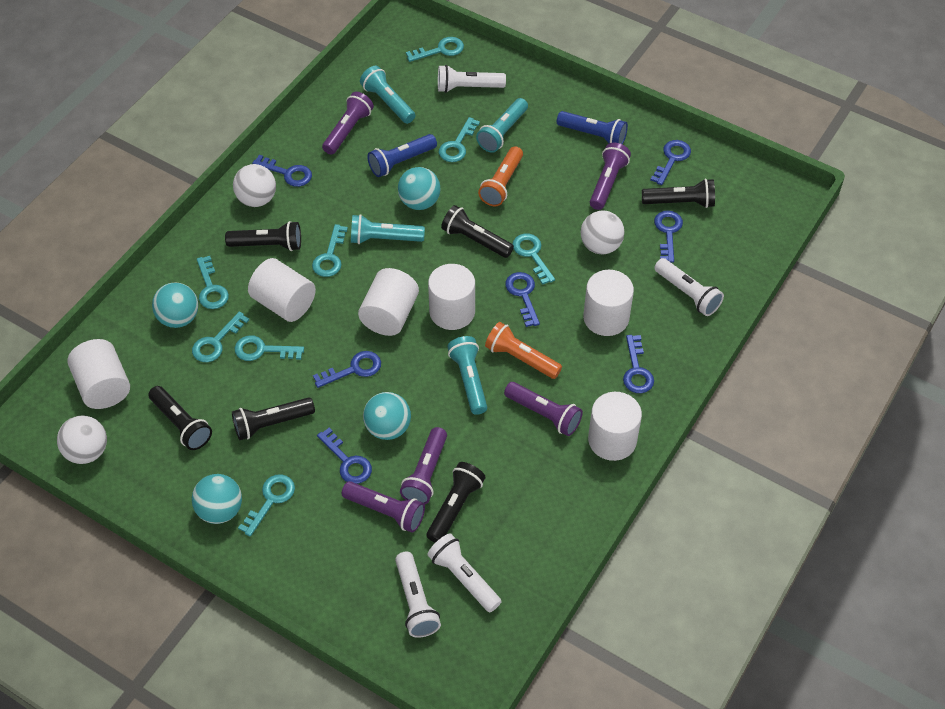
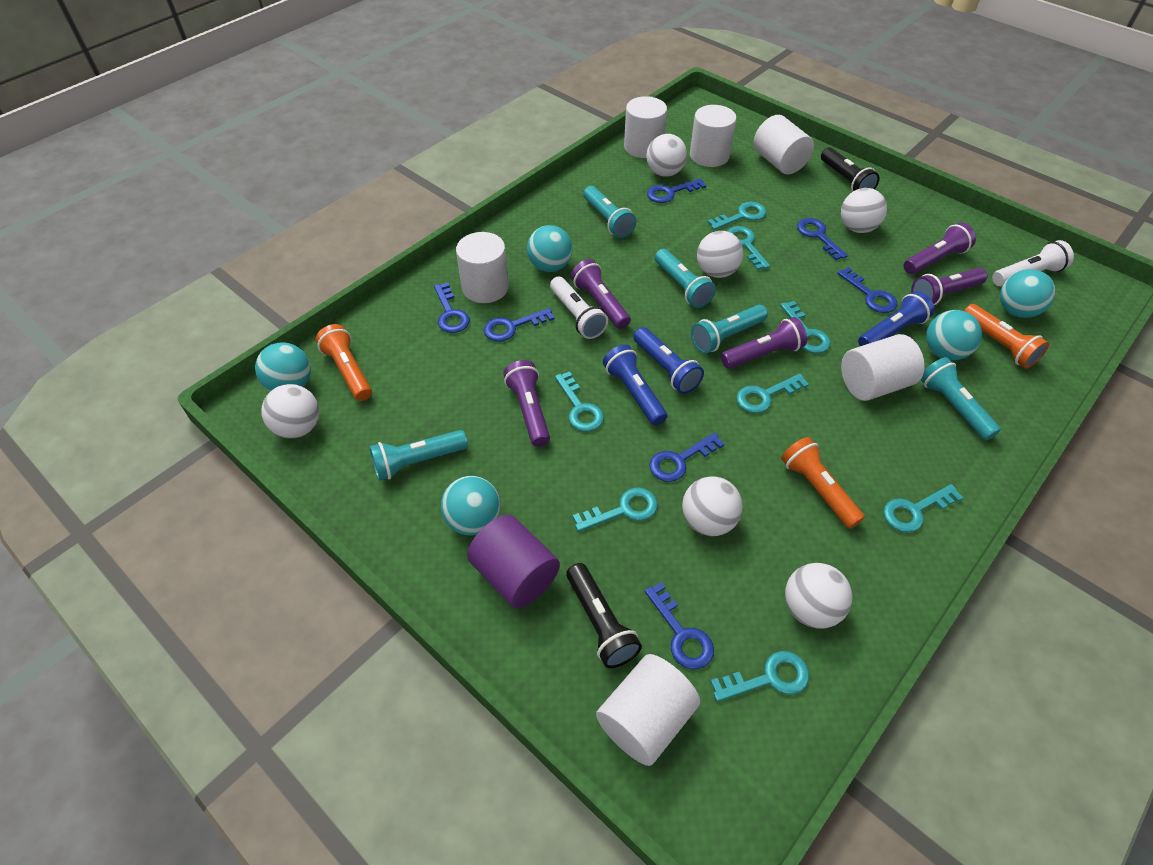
black flashlight: [148,386,212,450] [225,221,301,251] [232,397,315,440] [426,462,485,543] [441,205,514,258] [642,179,715,208] = 6 -> [566,563,642,668] [821,148,880,192] = 2
blue flashlight: [367,134,437,177] [557,111,628,145] = 2 -> [603,344,667,425] [633,327,704,394] [858,291,934,346] = 3
orange flashlight: [478,146,523,206] [485,322,562,379] = 2 -> [316,324,372,401] [781,437,865,529] [964,304,1049,369] = 3
purple cylinder: none = 0 -> [467,515,560,608] = 1
turquoise ball: [152,283,198,328] [192,474,242,524] [363,392,411,440] [398,167,441,210] = 4 -> [255,342,311,391] [441,476,501,535] [527,225,573,272] [926,310,982,360] [1000,269,1056,318] = 5
turquoise flashlight: [351,214,425,244] [360,66,415,124] [447,336,487,415] [476,98,528,153] = 4 -> [369,430,468,481] [584,186,637,238] [655,249,716,308] [691,305,768,354] [921,357,1001,440] = 5
white ball: [57,415,107,464] [233,164,276,207] [581,211,625,254] = 3 -> [261,384,319,438] [646,134,687,177] [682,476,743,536] [697,231,743,278] [785,563,852,628] [841,188,887,233] = 6
white flashlight: [395,552,441,638] [427,533,502,612] [438,65,506,93] [654,258,724,316] = 4 -> [550,277,608,339] [992,240,1074,286] = 2

